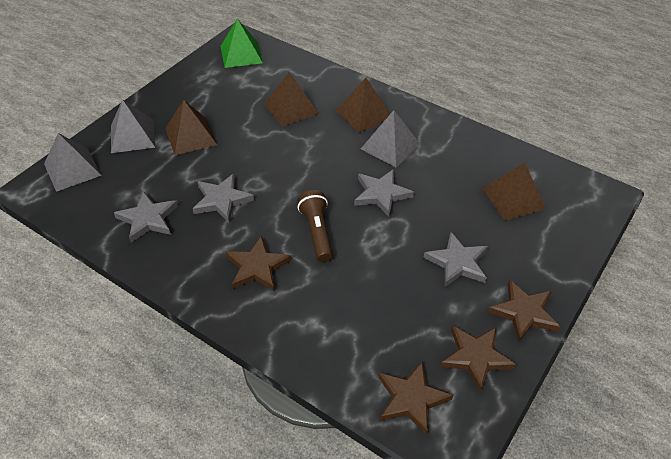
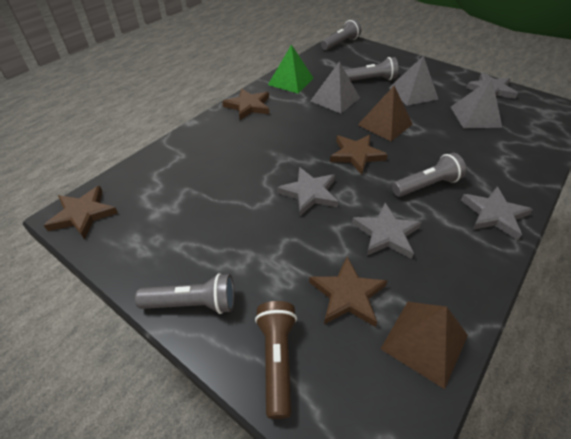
brown pyramid: [165,100,217,155] [264,72,319,127] [336,78,390,133] [483,162,546,221] = 4 -> [358,86,413,141] [381,302,468,389] = 2
grey flashlight: none = 0 -> [135,273,234,314] [321,19,361,50] [345,57,398,81] [392,153,466,197] = 4

